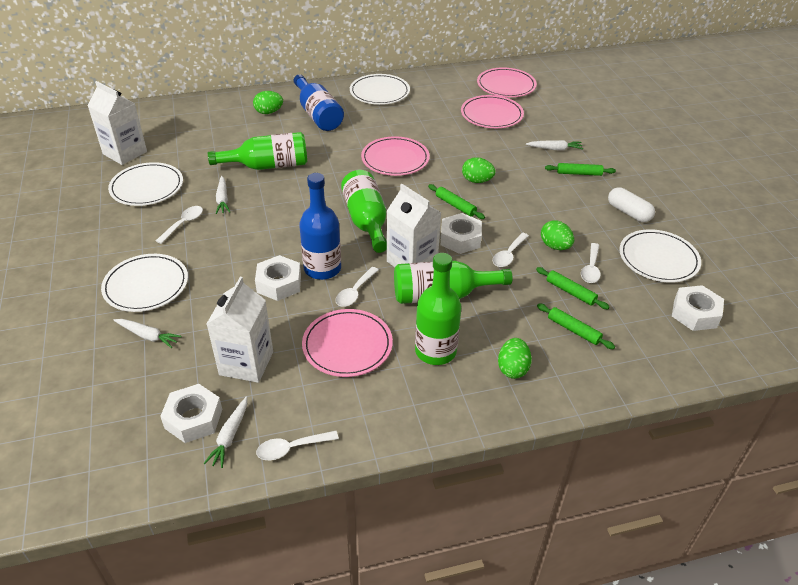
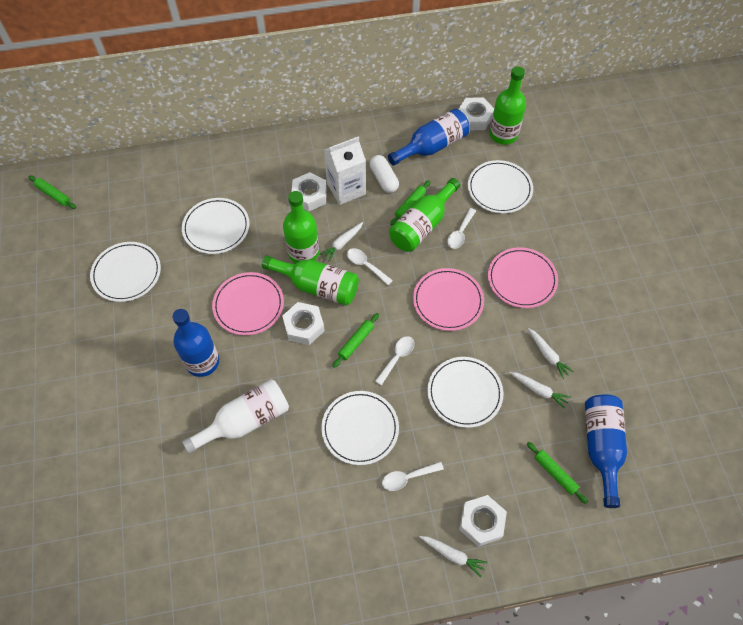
blue bottle: [294,74,344,131] [299,173,341,280] = 2 -> [172,309,219,377] [388,109,470,166] [585,394,627,508] = 3
green egg: [253,91,283,114] [462,157,496,183] [498,338,532,379] [541,220,574,250] = 4 -> none = 0
pink plate: [302,309,393,377] [361,136,430,176] [461,95,524,128] [477,68,537,97] = 4 -> [212,272,284,335] [413,268,484,331] [488,247,558,308] = 3
white bottle: none = 0 -> [182,379,289,454] = 1
white carton: [88,81,147,165] [207,277,273,383] [387,184,441,267] = 3 -> [324,136,366,205] = 1
white plate: [101,254,188,312] [108,162,183,206] [350,74,410,105] [619,229,701,283] = 4 -> [90,242,161,302] [182,198,249,254] [322,391,399,465] [427,357,503,428] [468,160,533,213] = 5
white spoon: [156,206,203,244] [256,431,339,460] [336,267,378,307] [493,233,529,267] [581,243,601,283] = 5 -> [347,248,393,285] [375,336,415,386] [382,462,444,491] [447,208,476,249] = 4

